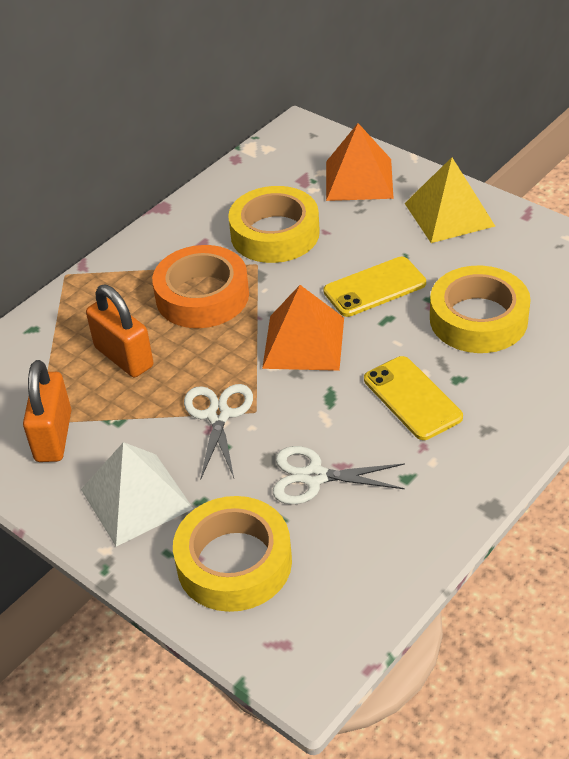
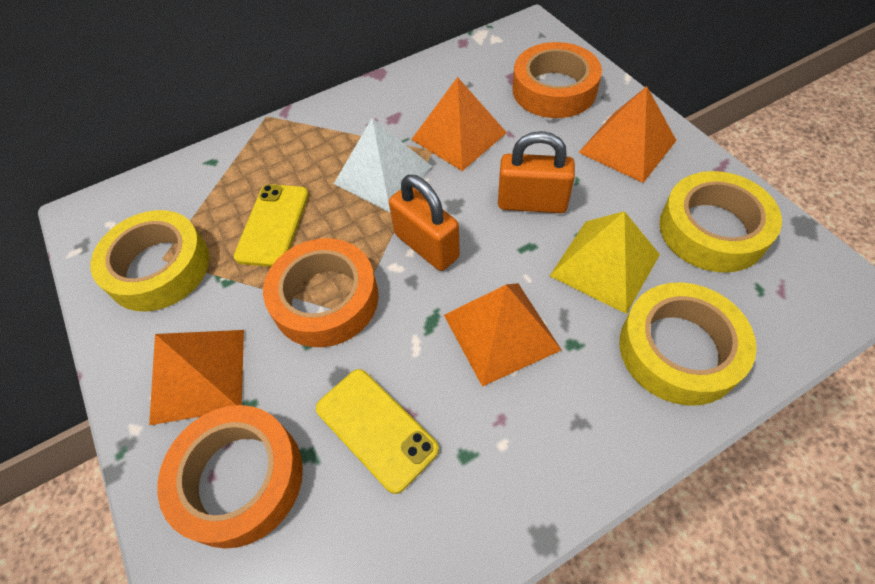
orange pyramid: [262,285,344,371] [326,123,394,201] = 2 -> [149,330,244,425] [411,77,507,171] [444,283,561,387] [578,86,677,183] = 4
orange tape: [152,245,249,328] = 1 -> [158,405,303,549] [263,238,379,347] [513,42,602,118] = 3
white scissors: [184,384,253,478] [273,446,405,504] = 2 -> none = 0

